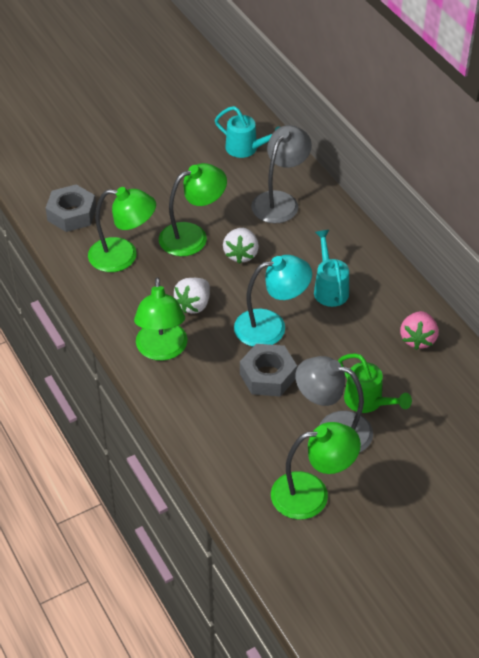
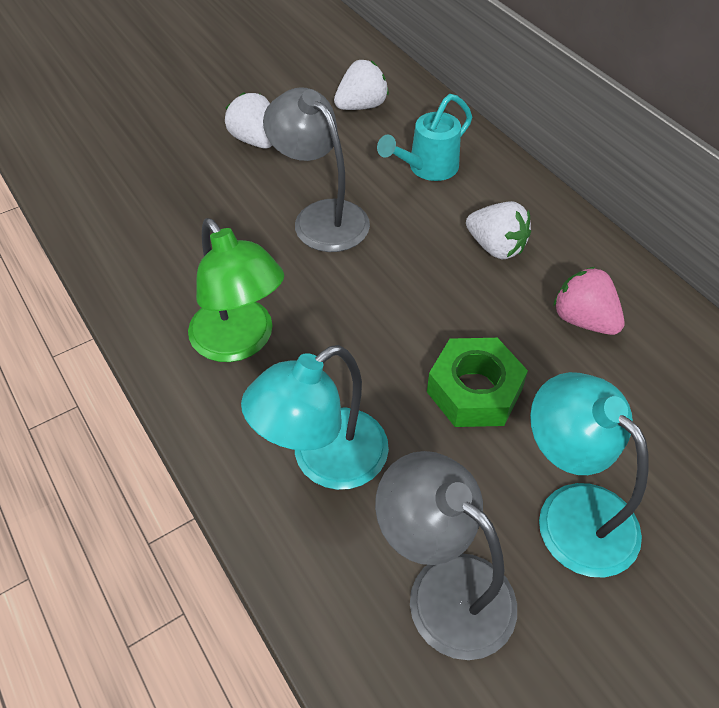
green lamp: [88,187,156,272] [134,277,187,361] [159,163,227,256] [271,422,361,520] = 4 -> [188,218,284,362] = 1
green nut: none = 0 -> [427,338,528,427] = 1
green watering can: [338,353,412,413] = 1 -> none = 0
grey nut: [46,185,96,232] [240,344,297,397] = 2 -> none = 0
turquoise lamp: [234,255,312,347] = 1 -> [241,345,389,490] [530,372,649,578] = 2
turquoise watering can: [215,106,280,158] [314,230,349,307] = 2 -> [377,94,472,181] = 1
white strawberry: [174,278,210,314] [223,228,259,264] = 2 -> [225,92,272,149] [334,60,389,110] [466,201,531,259] = 3

